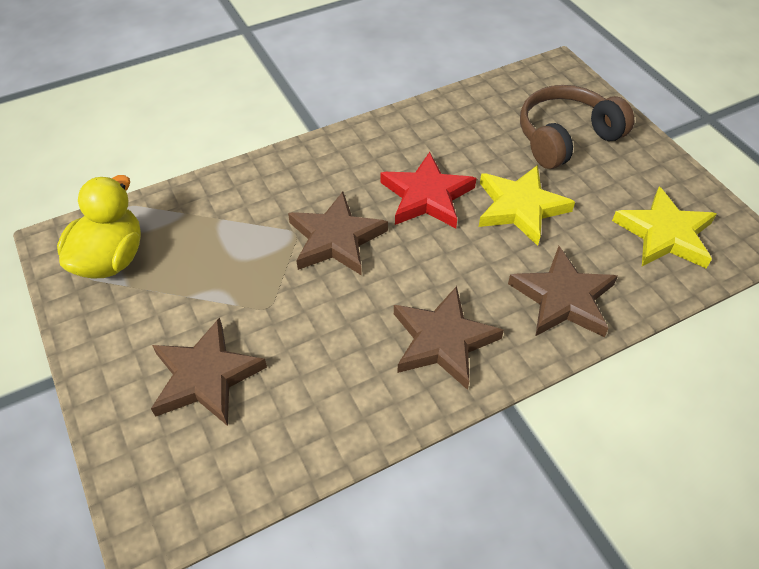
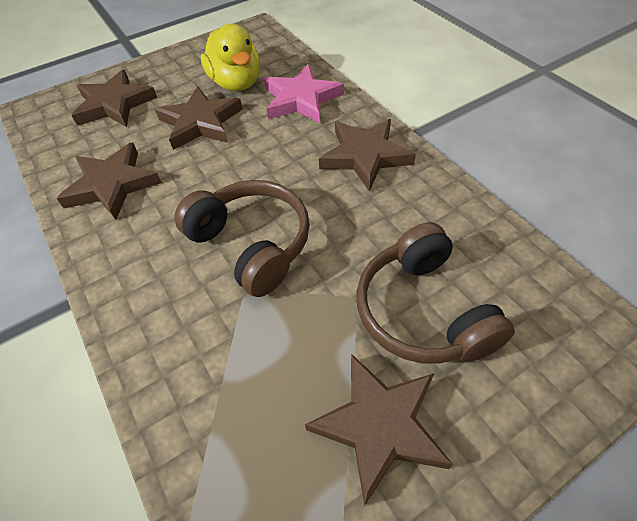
brown headphones: [520,85,634,169] = 1 -> [174,180,310,297] [356,222,515,363] = 2
brown star: [151,317,267,426] [288,192,388,276] [394,286,504,390] [508,246,618,337] = 4 -> [57,142,161,220] [71,70,157,127] [155,86,242,150] [305,354,453,506] [319,119,416,192] = 5
pink star: none = 0 -> [264,64,344,123] = 1
red star: [380,152,477,228] = 1 -> none = 0
yellow star: [479,165,575,246] [612,187,717,268] = 2 -> none = 0

